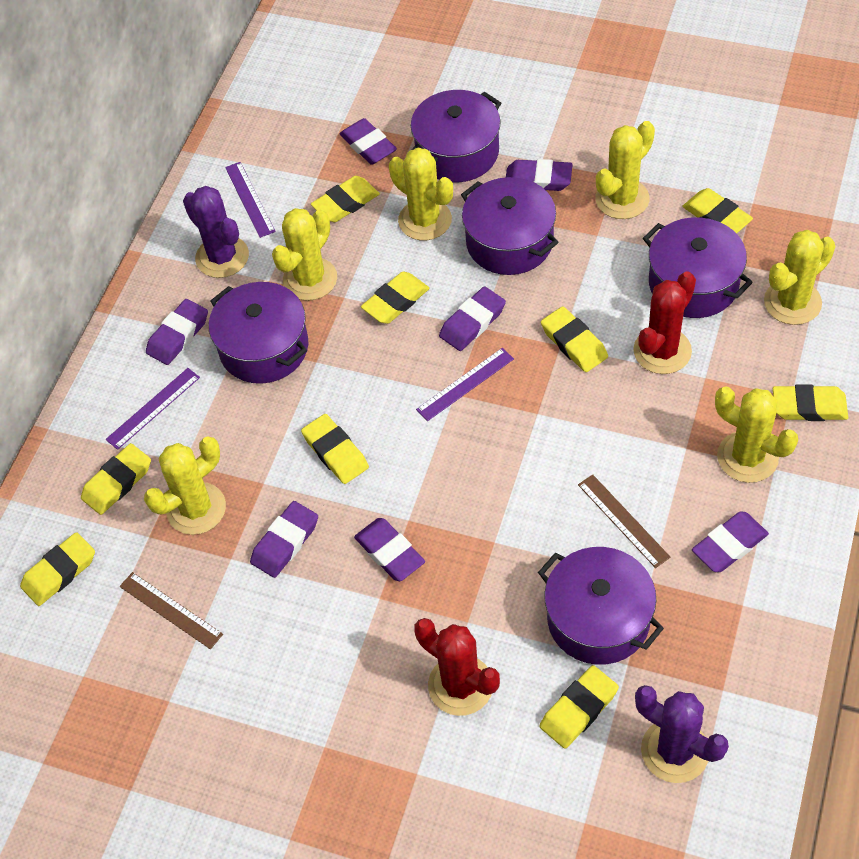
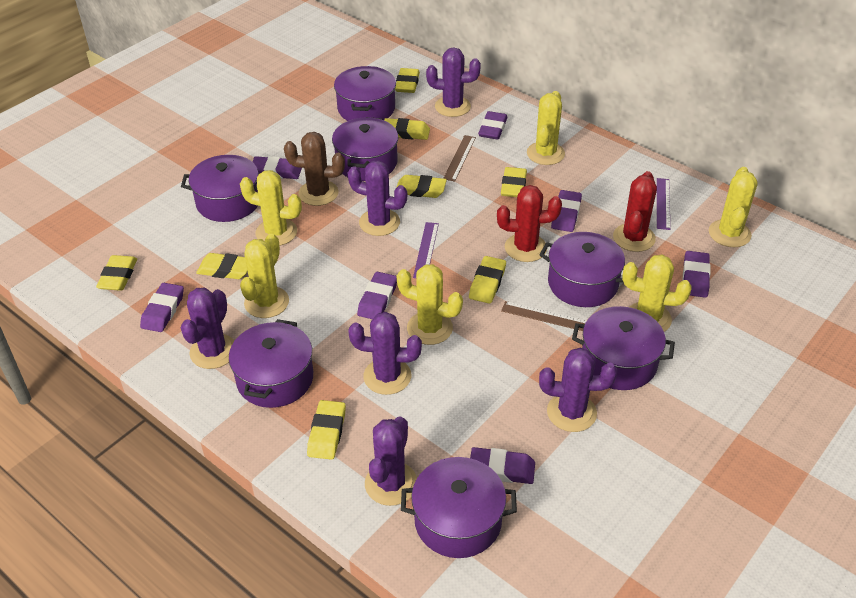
brown cactus: none = 0 -> [284,132,345,206] = 1
purple cactus: [183,186,249,278] [635,685,729,783] = 2 -> [181,288,234,369] [348,161,407,236] [348,312,422,395] [365,416,417,506] [426,47,481,117] [539,347,617,432] = 6
purple pot: [209,282,308,384] [411,90,501,183] [461,177,559,275] [538,547,664,665] [643,217,753,318] = 5 -> [181,155,259,222] [229,319,313,408] [332,117,398,181] [334,66,396,121] [401,457,517,558] [539,232,625,307] [572,306,675,390] = 7
purple ruler: [106,368,200,450] [225,162,276,238] [416,348,514,421] = 3 -> [413,222,439,278] [657,178,670,230] = 2
yellow eraser: [20,532,95,606] [81,443,151,515] [301,414,369,484] [311,176,380,222] [361,272,430,324] [540,665,619,749] [541,306,608,372] [682,188,753,234] [773,384,848,421] = 9 -> [96,255,137,291] [196,253,247,279] [307,400,346,460] [384,118,430,140] [395,68,420,93] [396,175,447,198] [469,256,506,304] [501,167,527,197] = 8

